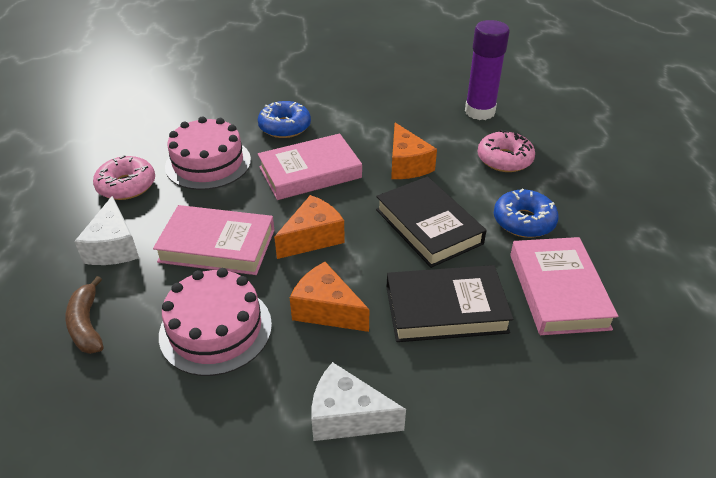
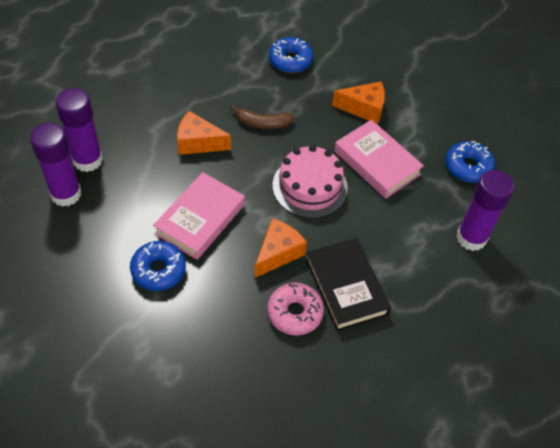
black book: [376,176,487,268] [387,265,514,342] = 2 -> [306,238,391,332] = 1
blue donut: [258,101,311,138] [494,189,559,238] = 2 -> [130,241,186,291] [269,37,313,73] [445,141,495,183] = 3
pink book: [153,205,274,275] [258,133,362,200] [510,237,618,335] = 3 -> [153,172,245,260] [334,120,424,199] = 2
pink cake: [159,268,272,376] [165,116,251,190] = 2 -> [273,145,348,218] = 1
pink donut: [93,155,155,200] [478,130,535,172] = 2 -> [267,283,324,335] = 1
purple glue stick: [465,20,510,120] = 1 -> [30,123,81,207] [56,88,103,172] [456,170,514,251] = 3
white cheese: [74,196,139,265] [312,362,406,441] = 2 -> none = 0

